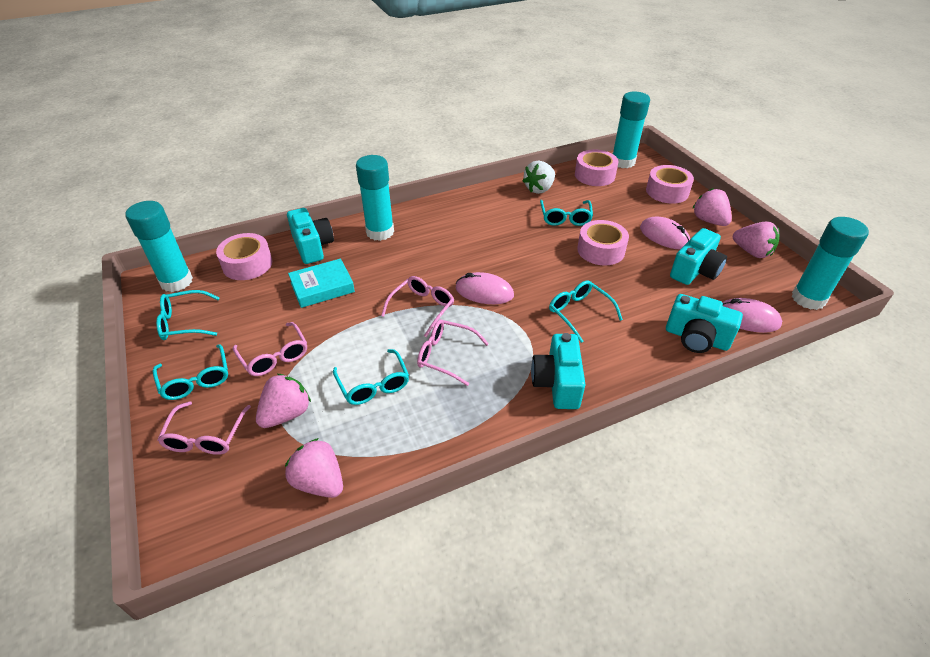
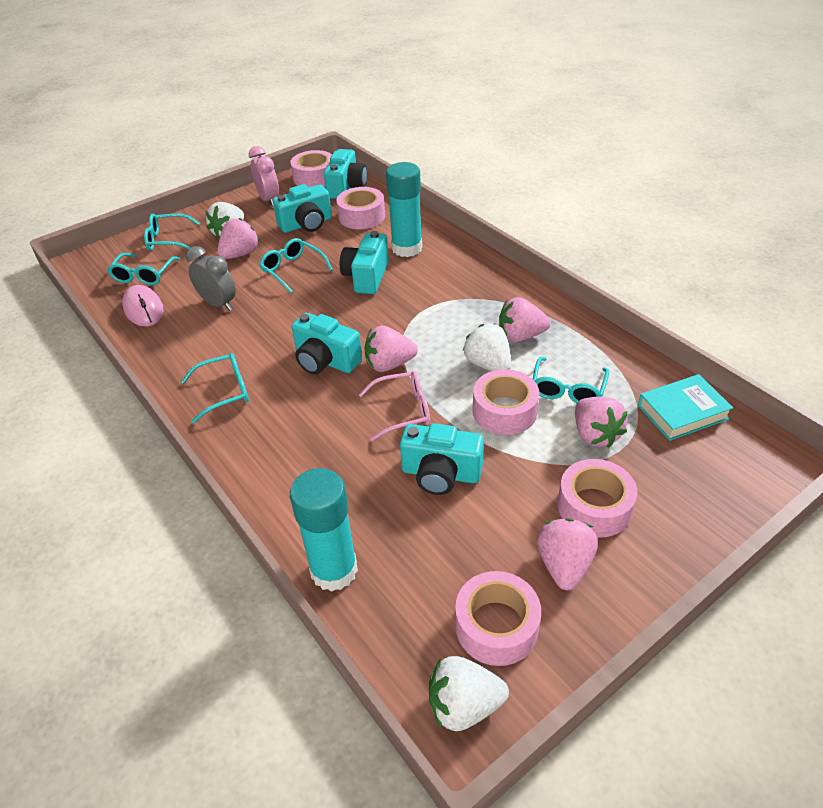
grey clock: none = 0 -> [186,246,236,311] = 1
pink clock: none = 0 -> [249,146,279,207] = 1
pink glasses: [157,401,251,455] [233,322,307,376] [381,276,454,337] [417,320,489,386] = 4 -> [359,371,430,441] = 1
pink mouse: [456,272,514,304] [640,216,690,249] [722,298,782,333] = 3 -> [122,285,164,326] = 1
pink strawberry: [256,374,311,428] [285,438,343,498] [692,188,732,226] [733,222,779,258] = 4 -> [217,218,260,259] [365,326,418,372] [499,297,551,342] [537,518,598,590] [575,397,628,448] = 5
pink tape: [216,233,272,280] [575,150,618,186] [577,220,629,265] [646,165,694,204] = 4 -> [290,150,332,187] [336,187,385,229] [455,571,541,666] [473,369,540,435] [558,459,637,538] = 5
turquoise camera: [287,208,334,264] [531,333,586,409] [666,294,743,353] [670,228,727,285] = 4 -> [273,184,332,233] [292,313,362,375] [324,149,367,199] [340,231,389,294] [400,423,484,495] = 5
turquoise glue stick: [126,201,193,292] [356,155,394,241] [612,91,650,168] [792,217,869,310] = 4 -> [290,468,358,592] [386,162,422,257] = 2
white strawberry: [522,160,555,194] = 1 -> [205,202,244,239] [429,656,509,731] [463,324,511,371] = 3

